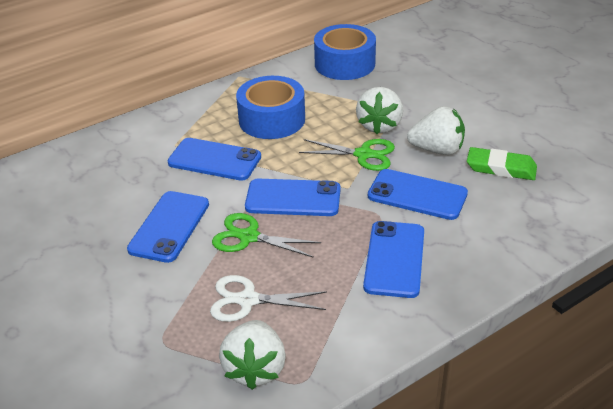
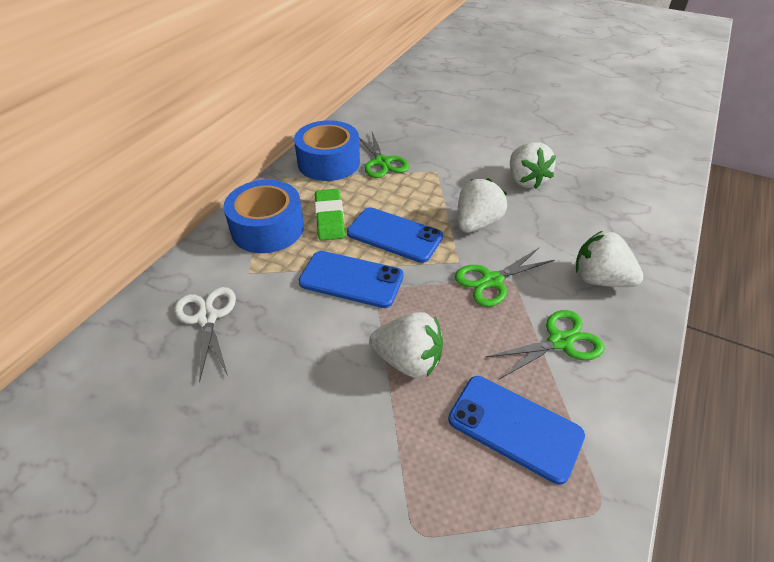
blue phone: [127,191,209,263] [167,138,261,181] [245,179,341,216] [363,221,424,298] [368,169,468,220] = 5 -> [298,251,404,308] [347,207,443,263] [448,376,585,485] = 3
green scissors: [212,213,321,258] [299,139,395,171] = 2 -> [359,132,409,178] [455,248,555,307] [485,310,605,379] = 3
white strawberry: [219,320,286,390] [356,87,403,134] [407,106,465,155] = 3 -> [369,312,443,378] [458,178,507,233] [510,142,556,189] [576,231,643,287] = 4

